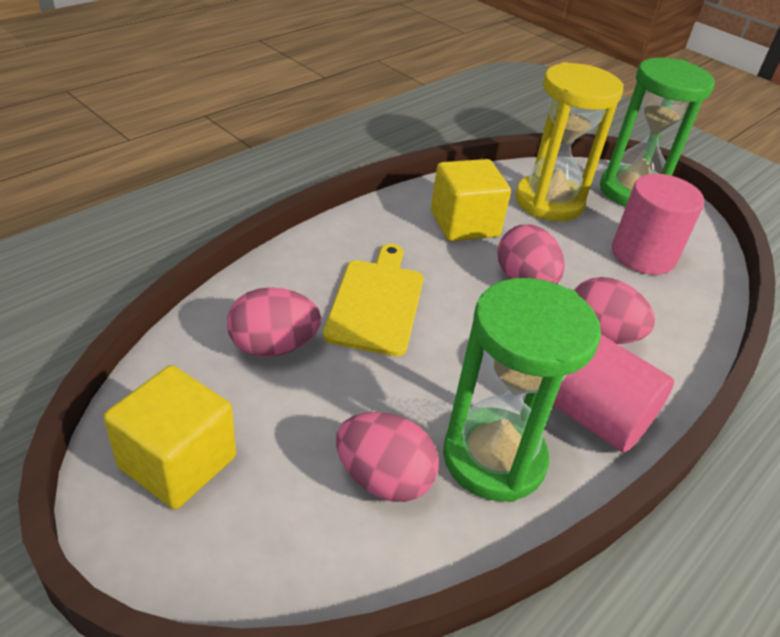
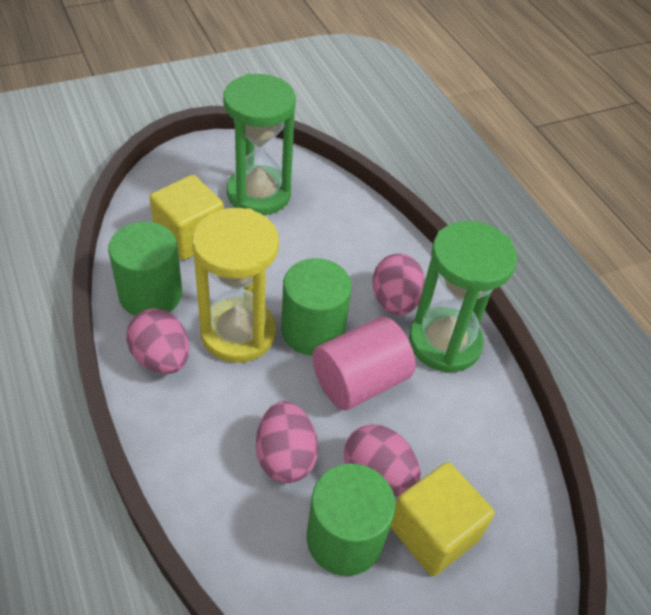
green cylinder: none = 0 -> [108,222,182,316] [281,258,352,356] [307,463,396,576] = 3
pink cylinder: [553,334,674,452] [612,174,704,275] = 2 -> [312,317,416,410] = 1
yellow cutting board: [323,244,423,356] = 1 -> none = 0

